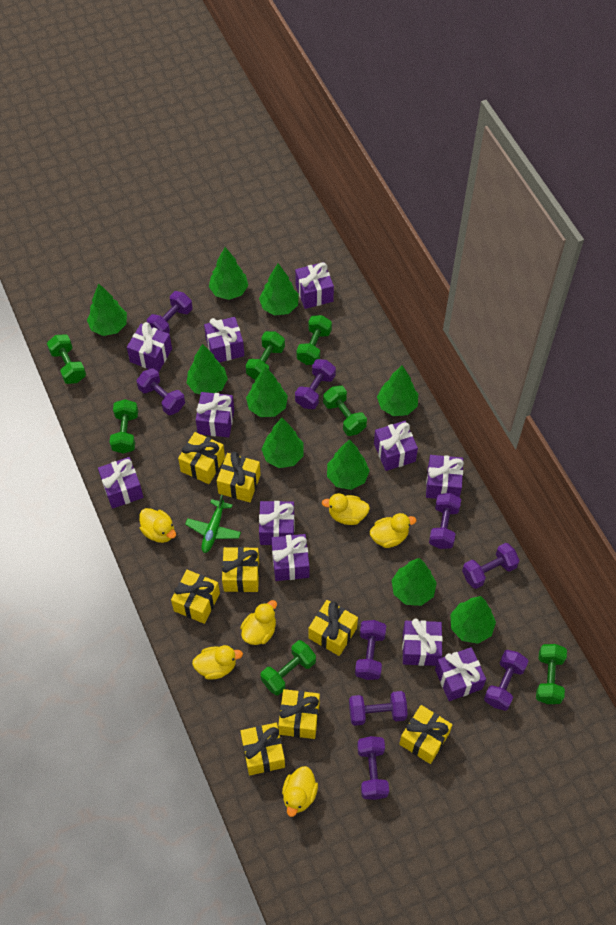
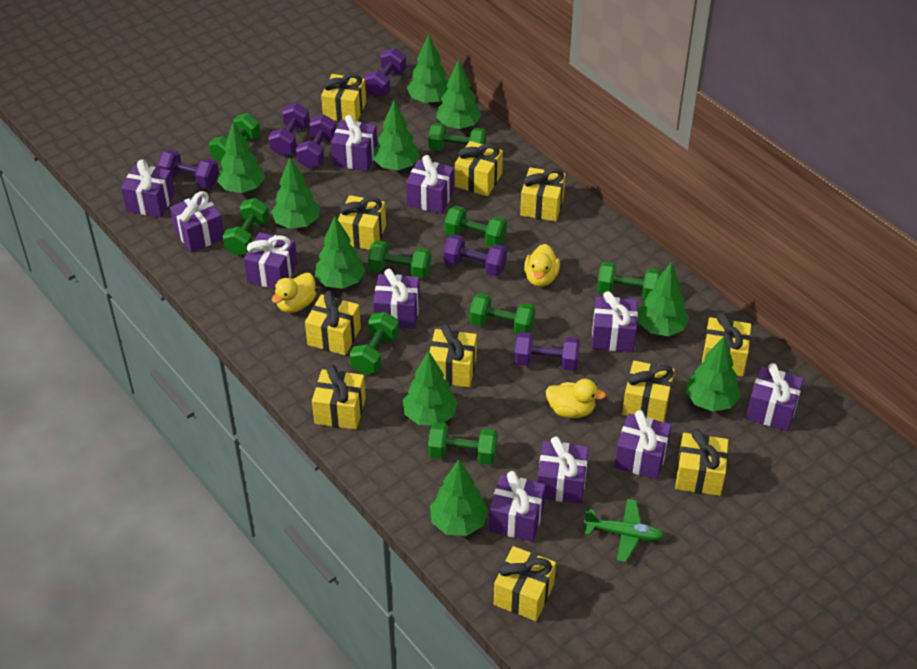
green dumbbell: [47,334,86,384] [110,399,138,454] [246,331,285,380] [260,640,316,695] [296,315,332,365] [323,385,367,436] [536,644,567,704] = 7 -> [209,113,260,164] [223,198,270,255] [350,312,399,374] [368,240,431,279] [428,123,486,151] [428,422,498,465] [444,206,507,247] [469,293,535,335] [597,262,661,300] = 9
purple dumbbell: [137,368,185,415] [147,291,192,333] [295,359,336,409] [349,691,408,726] [355,620,386,680] [357,736,389,800] [429,493,461,549] [462,543,520,589] [484,650,529,711] = 9 -> [157,149,219,188] [268,103,310,156] [296,114,337,168] [364,48,406,97] [443,234,507,276] [514,332,580,371] = 6
yellow duck: [139,508,176,543] [192,645,243,680] [240,600,277,645] [282,766,318,817] [322,493,370,525] [370,513,416,548] = 6 -> [272,273,316,313] [524,244,560,287] [546,379,606,418] = 3
yellow gift: [171,570,220,624] [178,432,225,484] [217,452,261,502] [222,547,259,592] [240,723,285,775] [278,689,320,739] [309,600,358,656] [399,705,452,764] = 8 -> [305,291,361,355] [312,365,366,430] [321,74,366,122] [338,195,386,250] [430,324,477,387] [455,141,503,196] [494,546,556,621] [520,167,566,222] [622,361,675,422] [675,428,728,496] [702,313,751,376] = 11

